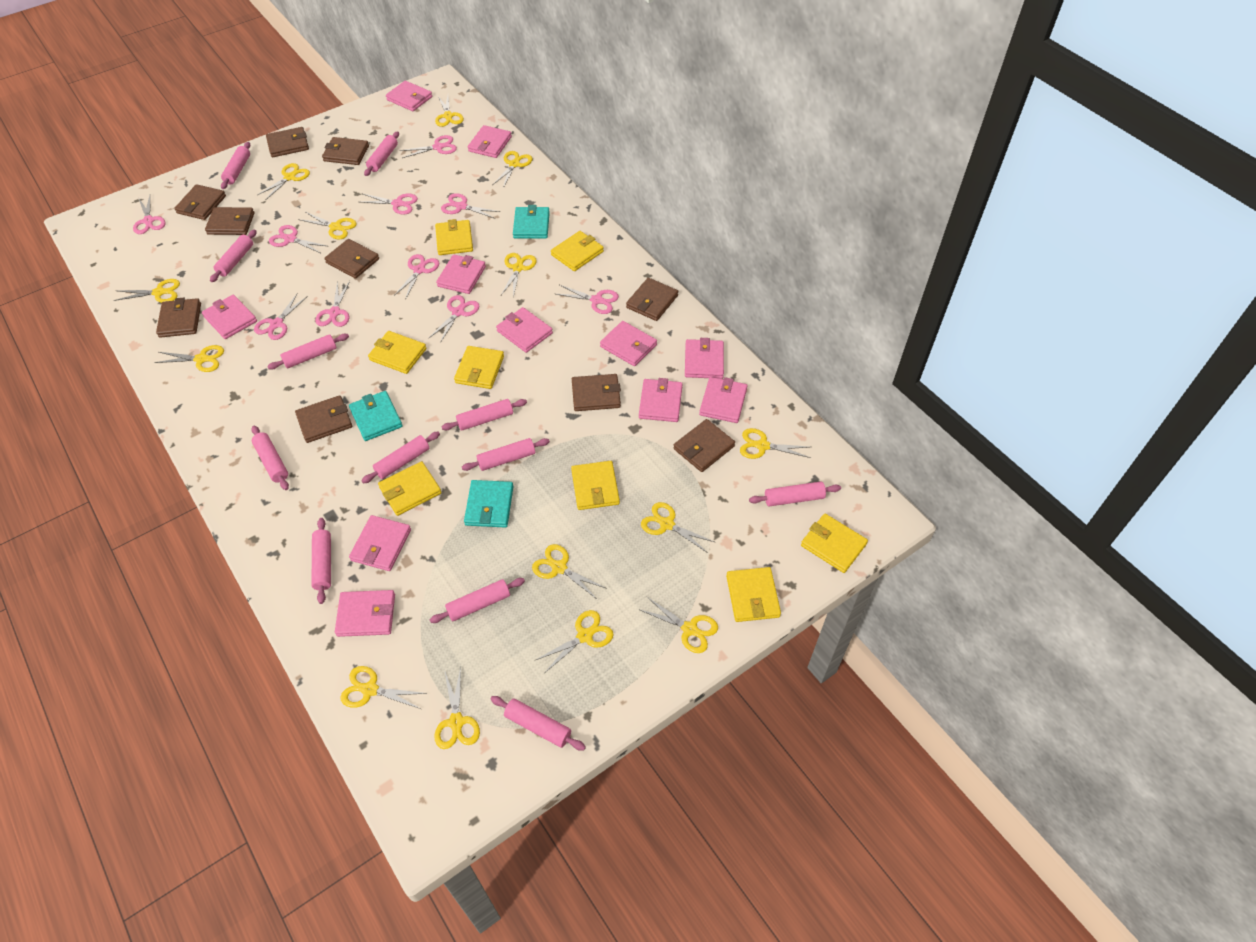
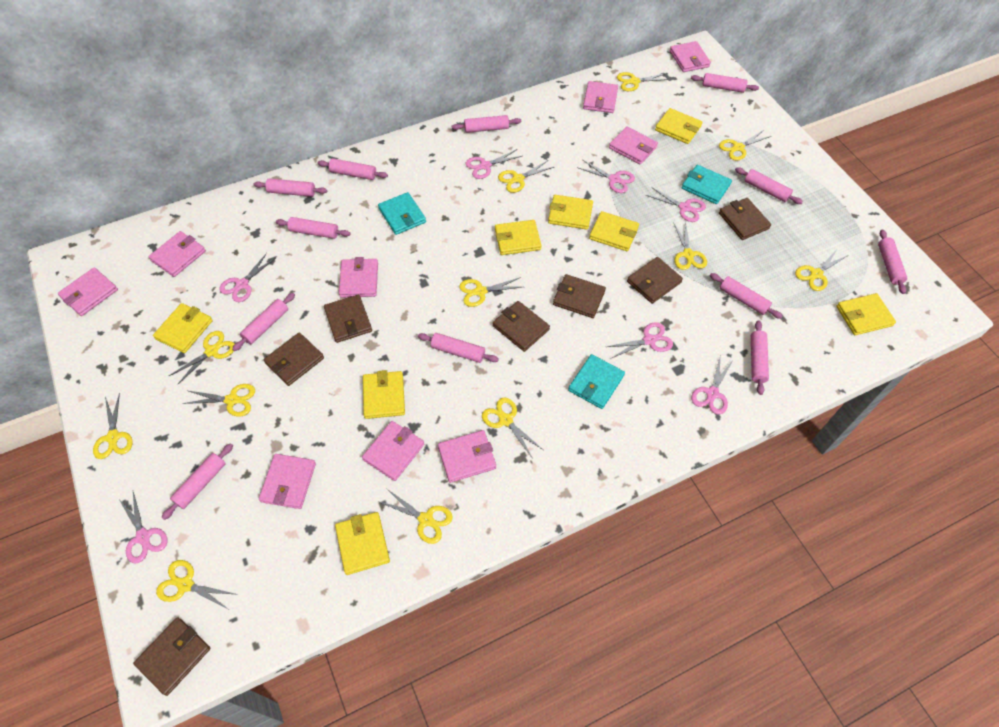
brown wallet: [156,298,201,338] [174,184,226,220] [205,207,254,235] [266,127,309,157] [295,395,352,443] [322,137,369,165] [325,239,379,279] [572,374,621,411] [626,278,678,321] [673,419,735,472] = 10 -> [133,617,211,696] [264,333,324,386] [324,295,372,343] [493,301,550,352] [553,274,606,318] [627,257,683,304] [719,198,771,240] = 7
pink scissors: [133,195,166,234] [254,293,308,340] [269,225,329,253] [315,281,350,327] [361,194,418,215] [394,254,439,300] [400,135,457,158] [429,295,479,343] [441,193,500,219] [556,285,619,314] = 10 -> [118,492,167,564] [219,253,276,302] [466,149,522,179] [577,160,635,193] [607,322,673,358] [646,187,706,222] [691,354,734,414] = 7
pink wallet: [202,295,257,339] [335,590,395,637] [349,515,411,571] [386,81,432,111] [436,254,486,294] [468,125,512,158] [496,307,553,353] [600,321,657,366] [639,378,683,422] [685,338,724,379] [699,377,747,423] = 11 -> [58,267,118,316] [148,231,206,277] [259,454,316,509] [339,257,378,298] [362,421,424,481] [438,430,496,483] [583,81,618,113] [609,127,658,164] [670,41,711,72] = 9
yellow scissors: [114,279,180,303] [154,345,224,372] [257,163,310,200] [298,212,357,239] [340,666,427,709] [434,667,480,749] [435,96,464,127] [493,151,533,188] [501,253,537,297] [532,544,607,600] [534,610,614,672] [638,597,718,653] [641,502,714,553] [740,428,811,459] = 14 -> [93,393,133,459] [156,560,238,609] [169,331,234,385] [183,384,255,417] [380,489,453,544] [459,277,522,307] [482,397,543,457] [498,160,554,193] [617,72,671,91] [673,221,707,270] [719,130,771,161] [795,250,848,291] = 12

